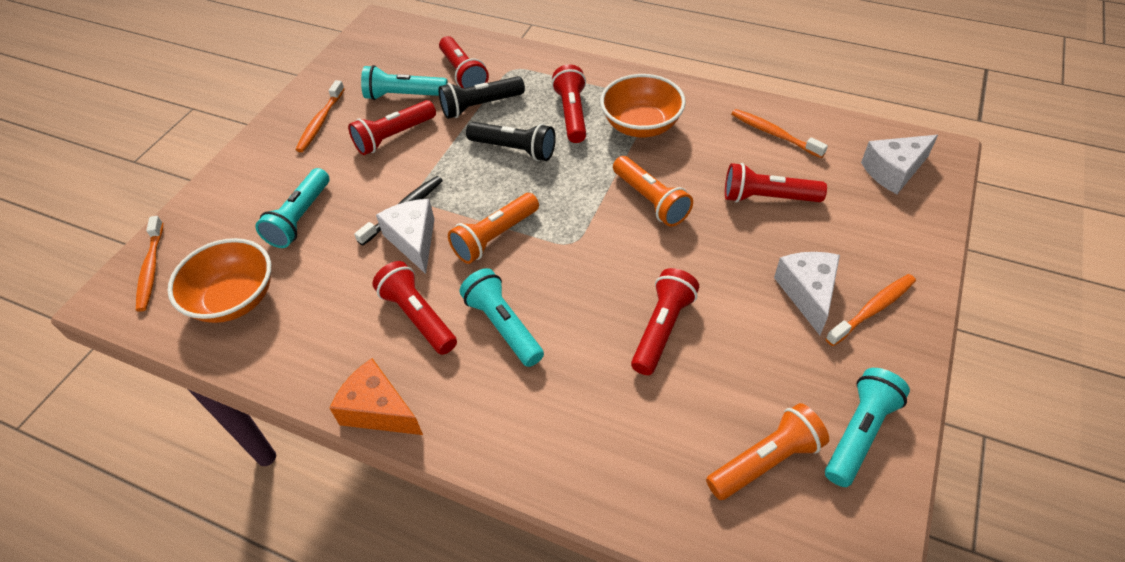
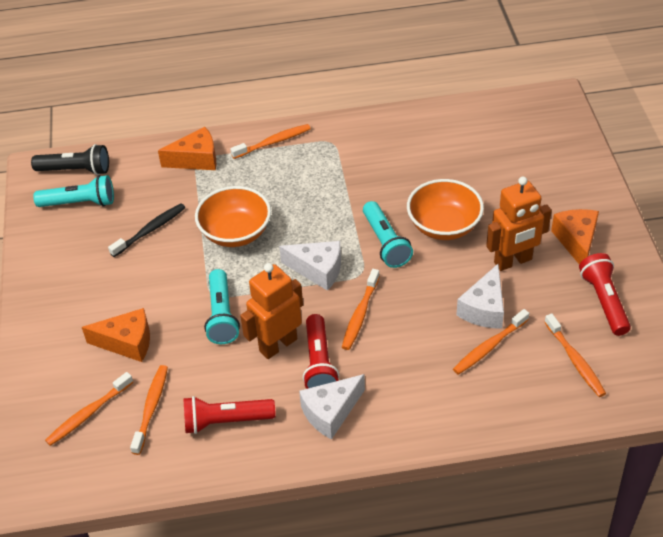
black flashlight: [438,76,525,119] [466,122,556,161] = 2 -> [31,144,109,175] = 1
orange cheese: [330,358,423,435] = 1 -> [82,308,150,362] [158,127,217,170] [551,209,599,265] = 3
orange flashlight: [448,193,539,264] [613,156,693,227] [706,403,829,500] = 3 -> none = 0
orange robot: none = 0 -> [240,263,303,359] [486,177,552,271] = 2
orange toothbrush: [136,216,163,312] [296,80,345,152] [731,109,828,158] [825,274,916,346] = 4 -> [45,372,133,446] [130,365,168,455] [230,124,311,159] [342,269,380,350] [453,309,529,375] [544,313,606,397] = 6
red flashlight: [348,100,436,155] [372,261,457,355] [439,36,489,88] [552,64,586,143] [631,268,699,375] [725,163,827,203] = 6 -> [183,396,276,434] [303,314,339,389] [579,253,631,336] = 3
turquoise flashlight: [255,168,329,248] [361,65,448,100] [460,268,544,367] [825,368,910,487] = 4 -> [33,175,114,207] [204,269,240,344] [363,201,413,268] = 3

